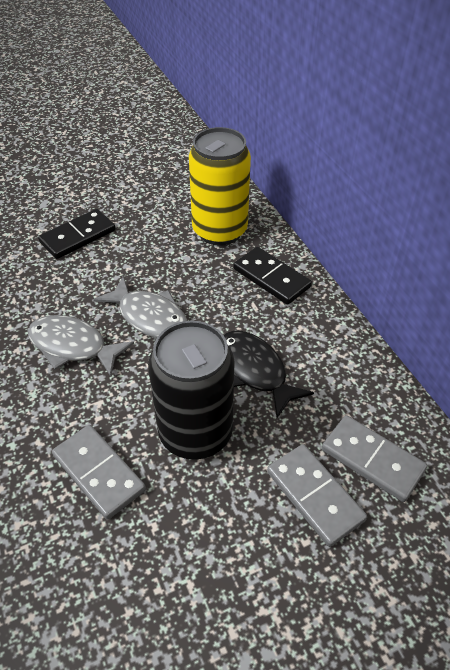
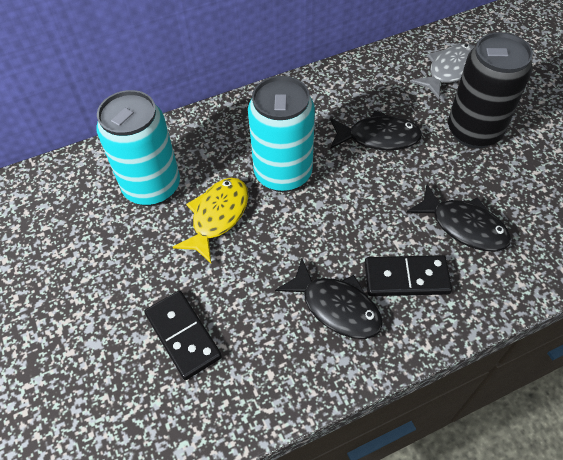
black fish: [224,331,314,418] = 1 -> [275,259,383,339] [330,110,422,151] [406,184,511,252] = 3
grey domino: [52,425,146,520] [267,444,367,547] [322,415,427,502] = 3 -> none = 0
grey fish: [28,315,134,376] [93,276,188,338] = 2 -> [410,43,475,100] = 1
turquoise can: none = 0 -> [96,90,180,206] [248,76,315,192] = 2
yellow can: [189,127,251,246] = 1 -> none = 0
yellow fish: none = 0 -> [173,178,248,263] = 1

